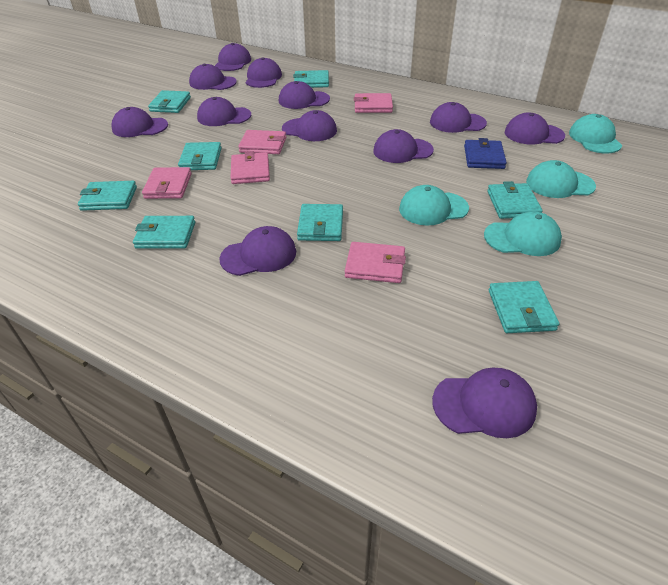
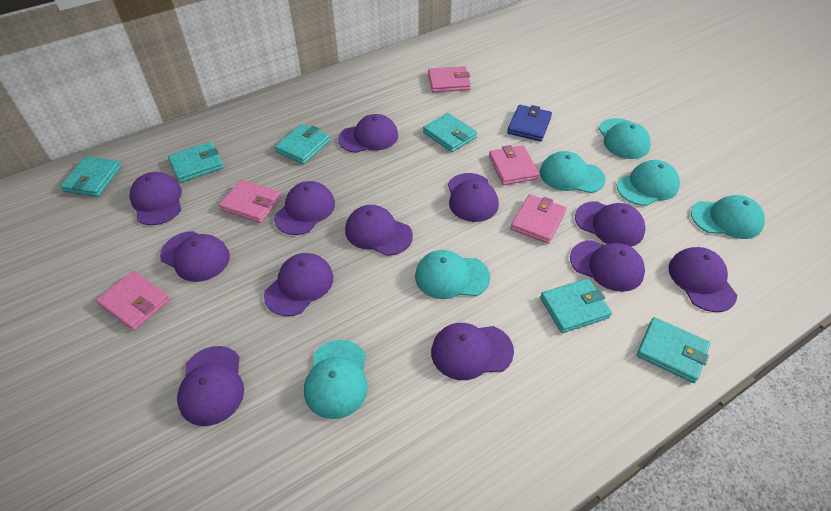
turquoise cap: [399,185,469,225] [484,212,562,256] [526,160,596,198] [569,114,622,153] = 4 -> [304,340,368,419] [415,250,490,299] [540,151,606,193] [598,118,651,159] [617,160,680,206] [691,195,765,239] = 6
turquoise wallet: [78,181,137,211] [133,216,195,249] [148,90,191,113] [178,142,222,170] [293,70,329,88] [297,204,343,241] [487,181,543,219] [489,281,559,333] = 8 -> [60,156,121,197] [168,142,223,183] [275,124,330,164] [423,113,477,152] [540,278,612,333] [637,317,710,383] = 6

